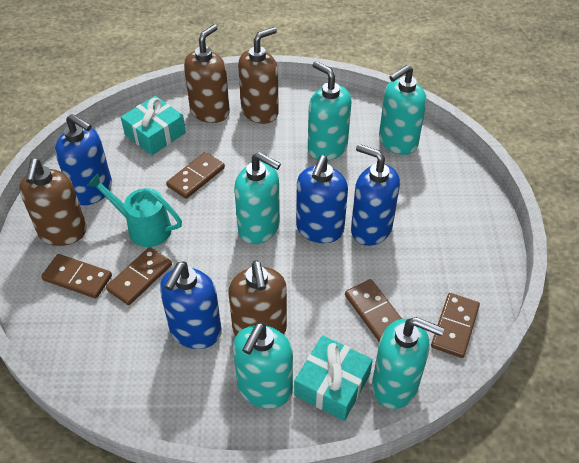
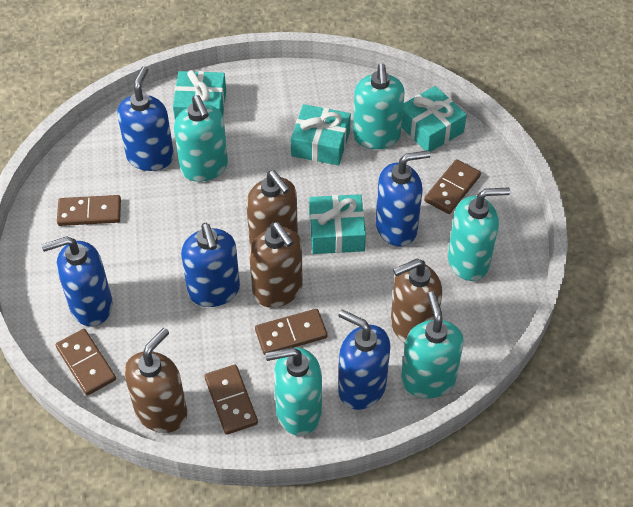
blue soap dispenser: [55,114,112,205] [160,262,222,349] [296,155,348,243] [351,144,400,246] = 4 -> [41,236,113,326] [117,66,174,171] [181,223,240,307] [338,310,391,410] [375,150,430,247] = 5
turquoise gift: [121,96,186,155] [294,335,373,421] = 2 -> [173,70,226,119] [291,104,351,166] [309,194,366,254] [401,86,467,152] = 4
turquoise watering can: [87,174,182,247] = 1 -> none = 0

